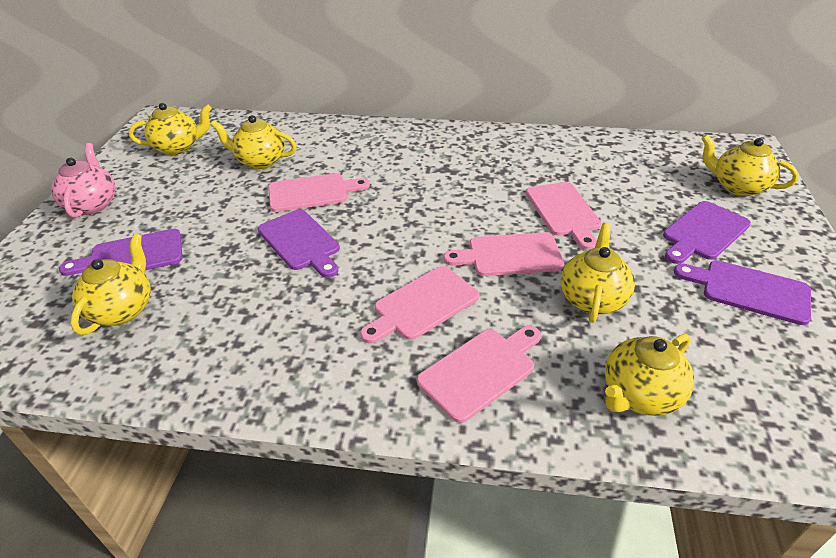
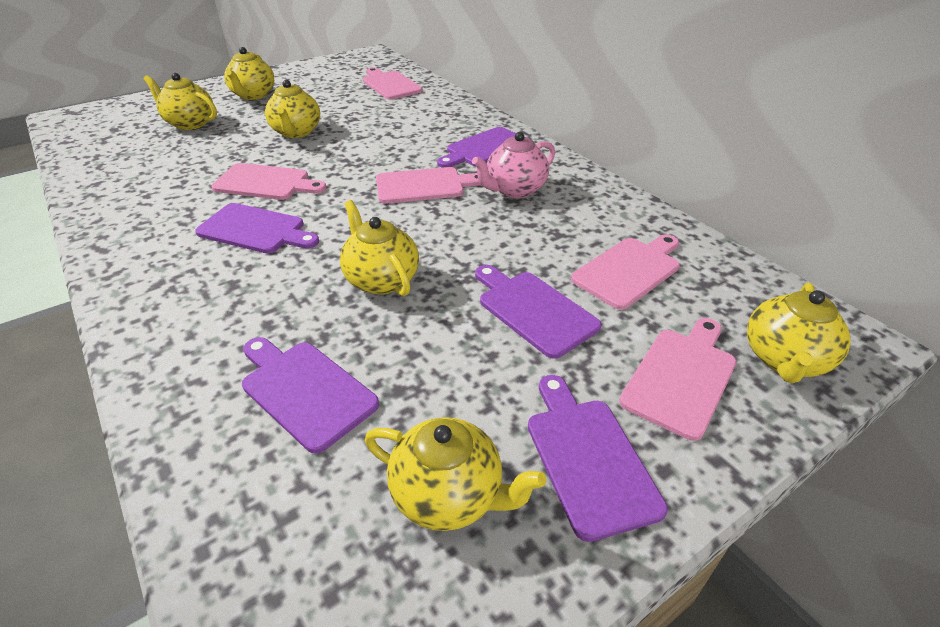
purple cutting board: [59,229,182,276] [258,209,340,278] [663,201,751,264] [674,260,811,325] = 4 -> [195,203,319,253] [242,337,379,454] [437,127,516,168] [475,265,602,359] [528,375,668,542] = 5

